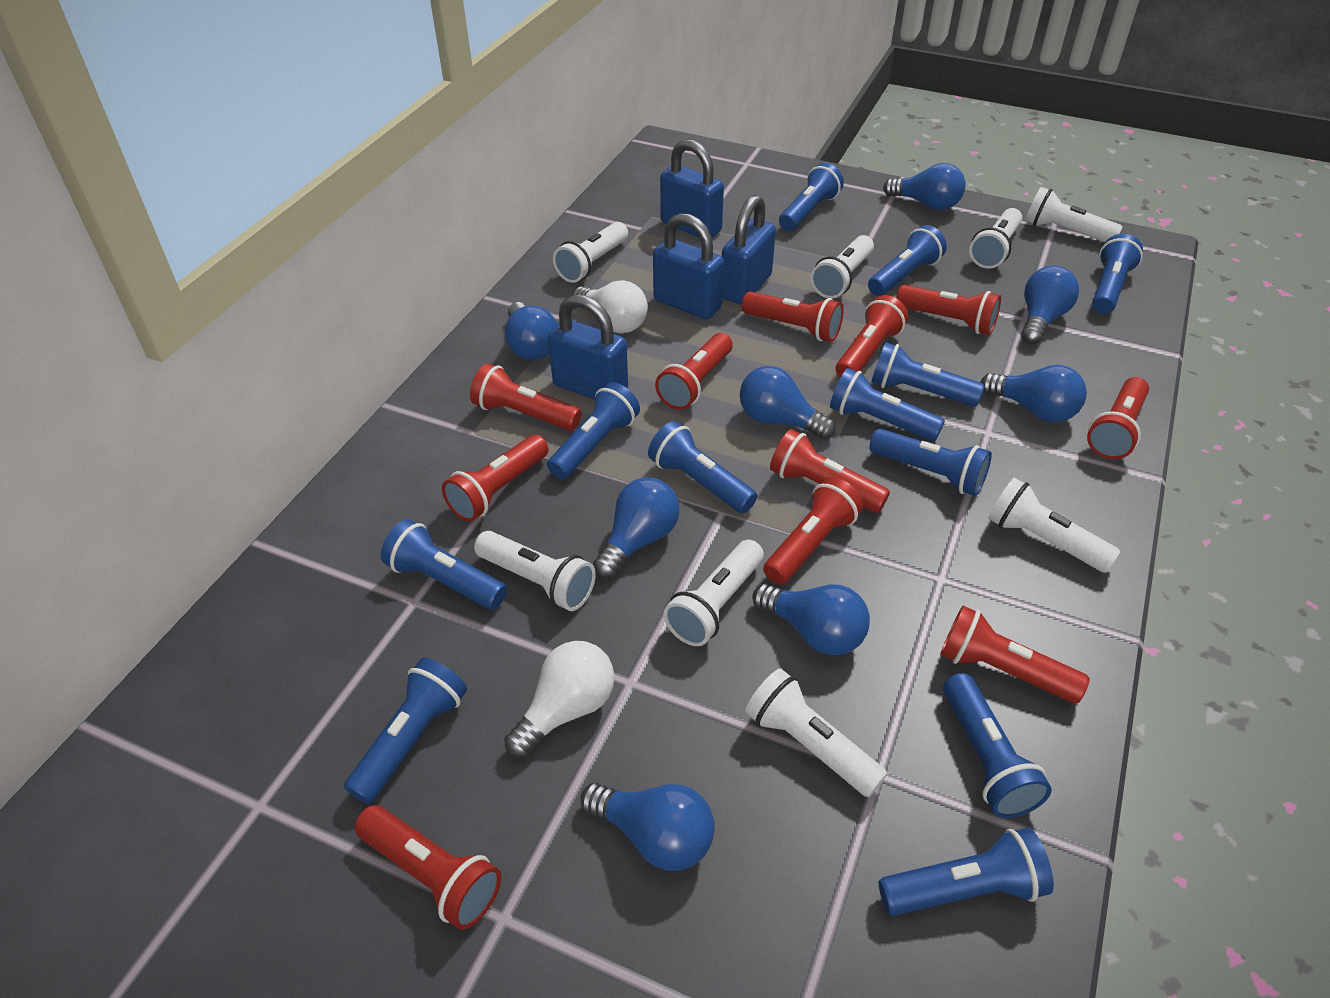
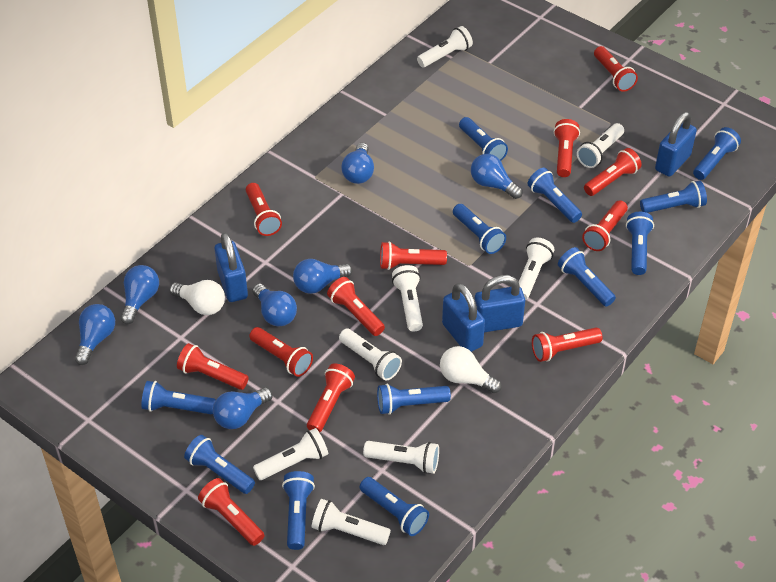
blue light bulb: [505,302,557,360] [580,783,715,871] [593,477,679,578] [740,366,836,440] [752,584,870,655] [883,163,966,210] [981,365,1087,422] [1021,266,1079,344] = 8 -> [75,304,115,365] [120,265,159,324] [213,387,273,429] [252,284,297,326] [293,259,353,294] [341,143,374,184] [471,154,523,199] = 7
red flashlight: [355,805,501,930] [442,435,549,522] [470,363,581,431] [655,333,733,410] [742,292,844,342] [763,477,863,585] [770,429,890,513] [836,295,908,378] [896,285,1001,335] [940,606,1090,703] [1087,377,1149,459] = 11 -> [177,343,249,390] [198,478,264,546] [246,183,282,236] [249,327,313,377] [307,363,355,433] [327,277,385,336] [380,241,447,270] [532,328,603,362] [554,119,580,177] [582,200,628,251] [584,148,642,196] [594,46,638,92] = 12

